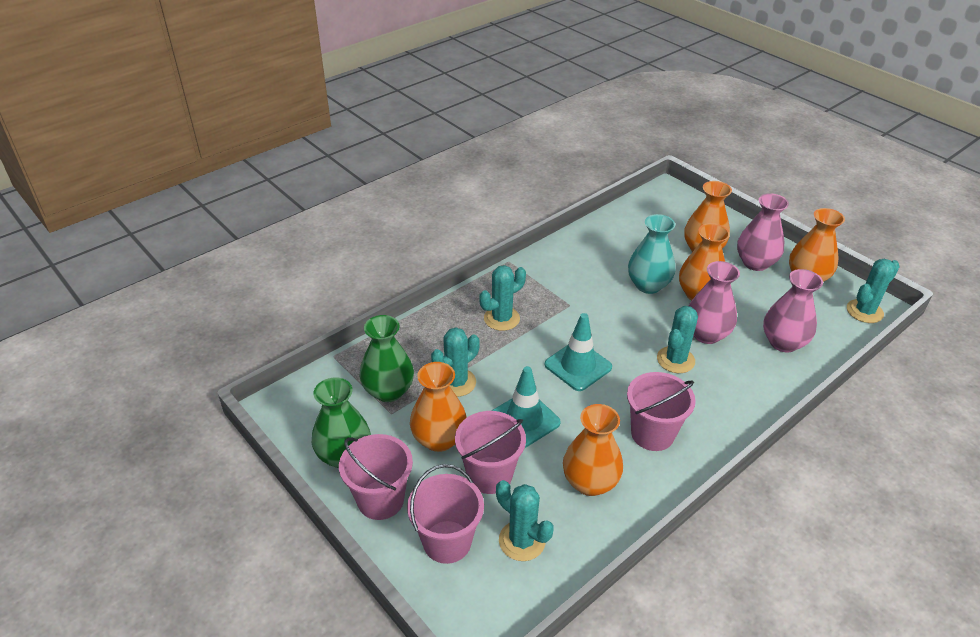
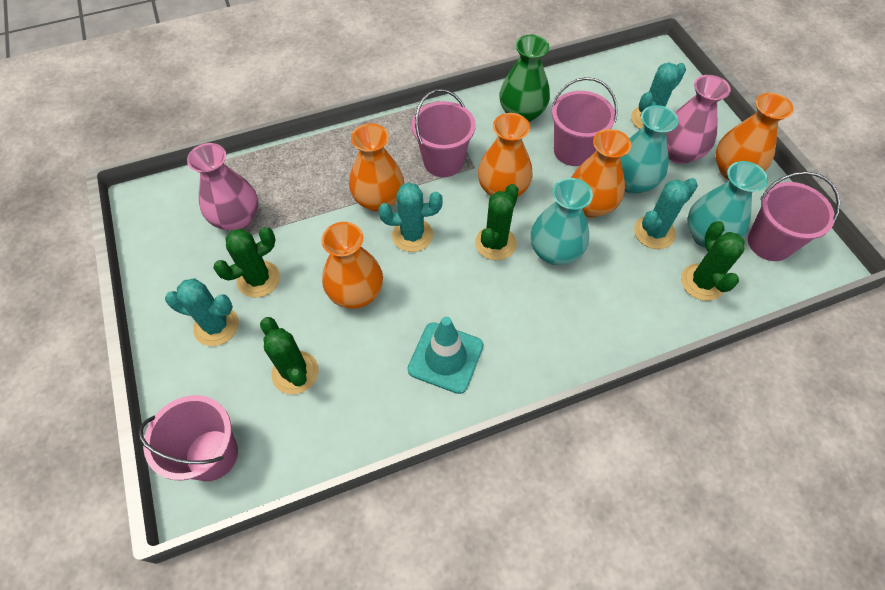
green cactus: none = 0 -> [213,227,280,298] [260,317,319,394] [475,184,519,260] [681,221,745,301] = 4
green vase: [312,377,371,468] [359,315,414,402] = 2 -> [500,35,550,122] = 1
pink vase: [689,261,740,344] [737,193,789,271] [763,269,823,352] = 3 -> [187,143,258,231] [666,75,731,164] = 2
turquoise cactus: [431,327,480,397] [479,265,526,331] [496,480,554,561] [657,306,698,373] [847,259,900,323] = 5 -> [165,278,239,346] [378,182,443,252] [631,62,686,129] [634,178,698,249] = 4
turquoise traffic cone: [491,366,561,448] [545,313,612,391] = 2 -> [407,317,483,394] = 1
turquoise vase: [628,214,675,294] = 1 -> [531,178,593,265] [620,105,679,194] [687,161,768,248] = 3

